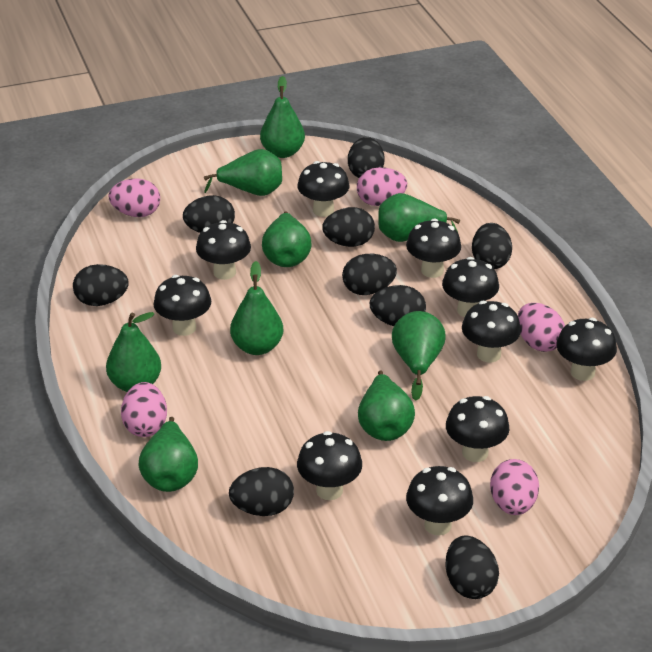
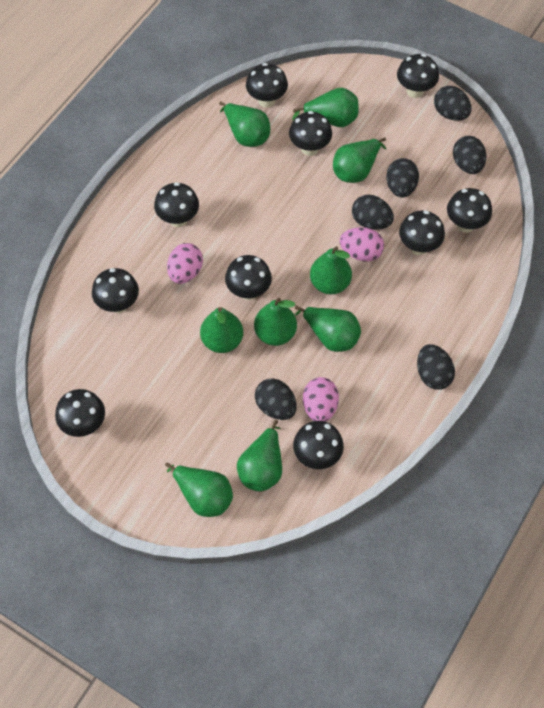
black egg: [73,264,129,306] [183,195,235,233] [229,467,294,516] [322,207,375,247] [342,254,397,295] [348,137,385,178] [369,285,426,326] [445,535,499,599] [472,223,512,269] = 9 -> [255,378,297,420] [352,195,394,230] [386,158,419,198] [417,344,455,390] [434,86,472,121] [453,136,486,174] = 6
pink egg: [108,178,160,217] [121,382,167,437] [357,167,407,206] [490,459,539,515] [518,303,565,352] = 5 -> [167,243,203,284] [303,377,339,422] [340,227,384,261] = 3

